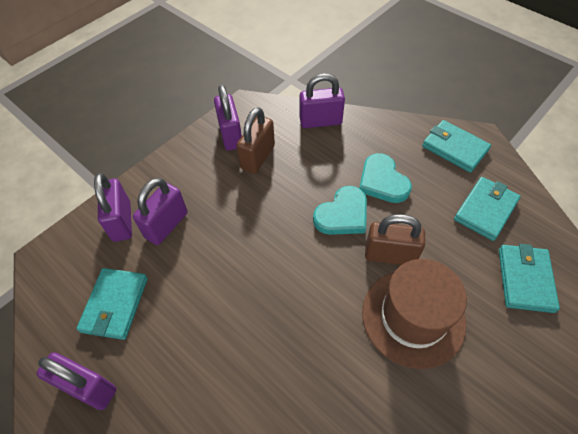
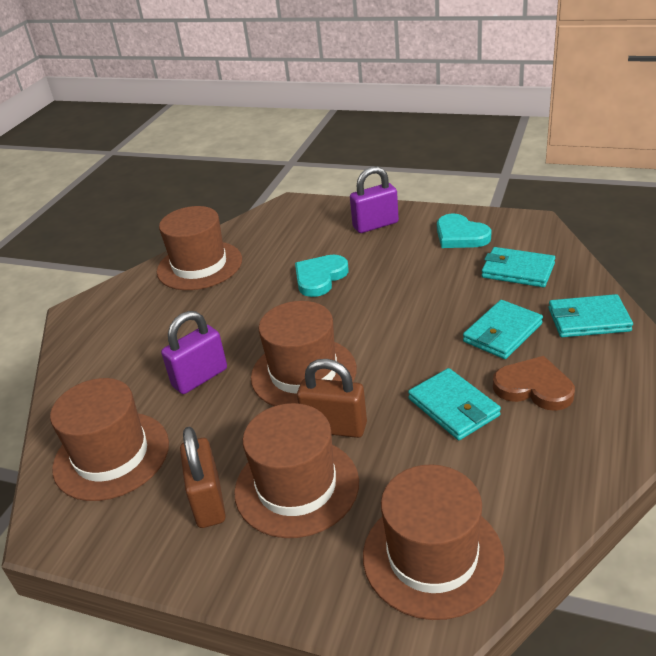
brown hat: [362,259,467,369] = 1 -> [50,378,169,501] [157,206,242,290] [234,403,359,538] [251,301,357,406] [363,464,505,620] = 5
brown heart: none = 0 -> [493,356,575,411] = 1
purple padlock: [37,352,117,410] [94,173,132,242] [133,178,188,245] [214,85,242,151] [300,73,345,128] = 5 -> [161,311,227,394] [350,166,399,233] = 2

